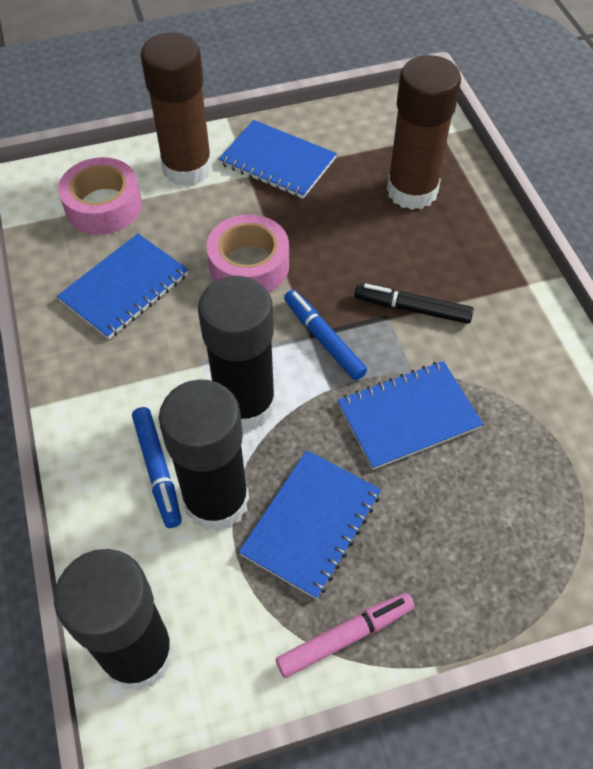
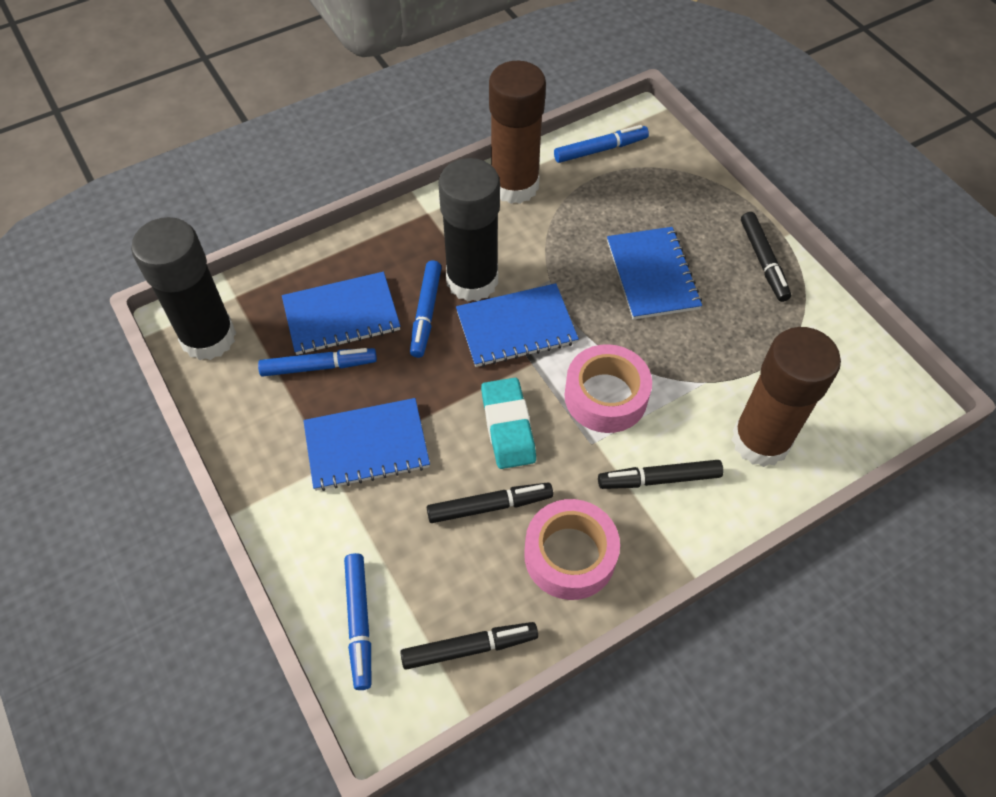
black glue stick: [54,549,175,691] [159,379,249,532] [198,276,276,431] = 3 -> [131,217,236,360] [438,158,500,301] = 2
black marker: [355,284,474,324] = 1 -> [400,622,538,670] [427,482,553,523] [598,460,724,489] [741,212,791,302] = 4
blue marker: [132,407,182,528] [284,290,367,380] = 2 -> [258,348,377,377] [344,553,371,690] [410,260,442,358] [554,125,649,163] = 4
pink marker: [276,593,415,678] = 1 -> none = 0
turquoise eraser: none = 0 -> [481,378,536,469] = 1

